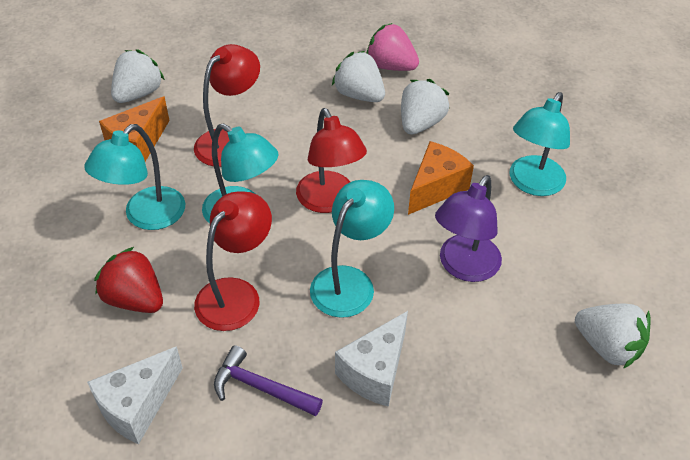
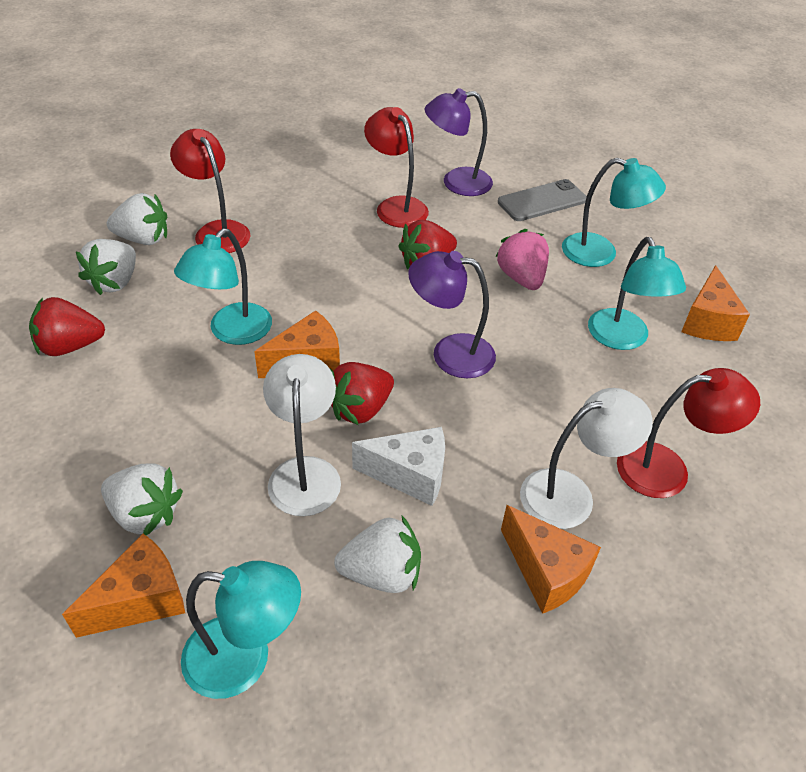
grey phone: none = 0 -> [498,179,587,221] = 1
orange cheese: [99,96,170,162] [408,141,474,215] = 2 -> [62,534,185,638] [254,310,340,378] [501,505,601,614] [681,265,750,341] = 4
purple hammer: [214,345,323,416] = 1 -> none = 0
purple lamp: [435,175,502,282] = 1 -> [408,251,496,378] [425,88,493,196] = 2
red strawberry: [94,247,163,313] = 1 -> [29,297,105,356] [330,362,394,425] [398,220,457,270] = 3
white cheese: [87,346,183,444] [335,311,408,407] = 2 -> [352,427,445,506] = 1
white lamp: none = 0 -> [263,354,341,516] [520,388,653,529] = 2

